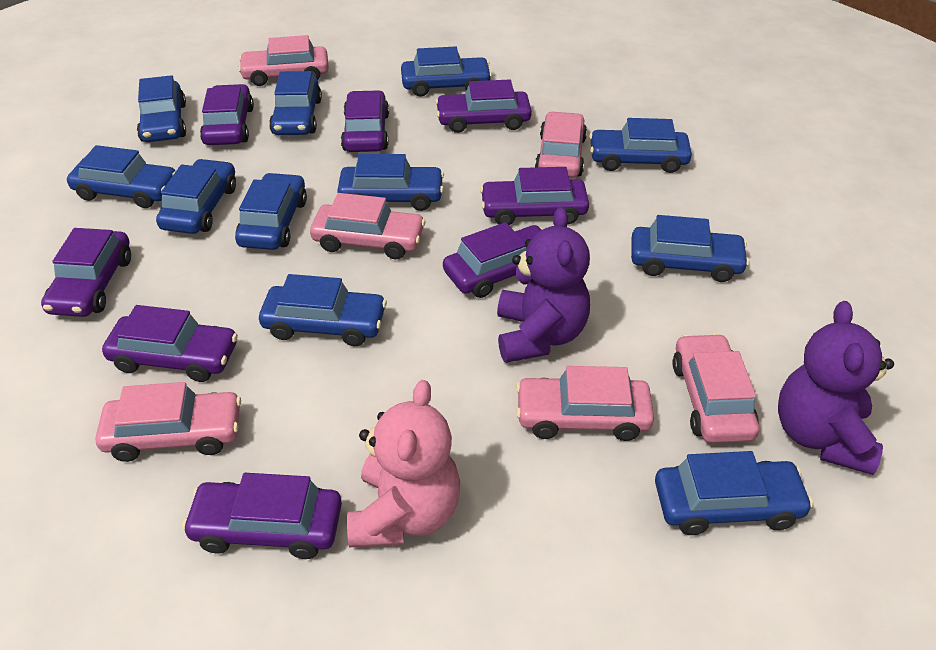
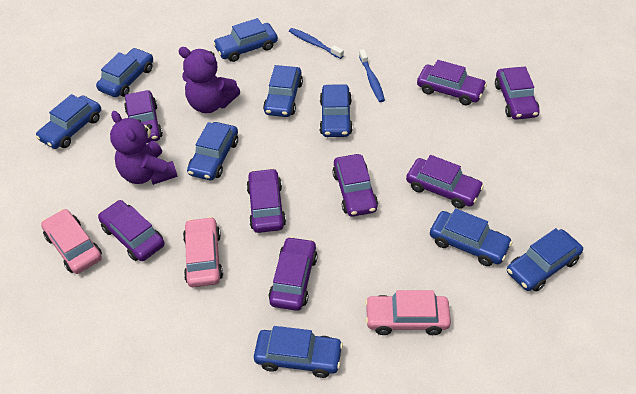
blue car: [67,145,176,208] [137,75,186,142] [156,159,236,234] [235,173,307,250] [259,274,387,346] [269,71,322,135] [337,154,444,211] [401,46,492,97] [589,118,692,173] [631,215,749,282] [655,451,813,535] = 11 -> [36,94,101,149] [96,48,153,97] [187,122,238,180] [213,18,278,62] [254,326,343,378] [263,65,303,117] [319,84,353,137] [430,208,512,266] [507,228,583,292] = 9
blue toothbrush: none = 0 -> [289,28,344,59] [359,49,385,102] = 2
pink car: [96,382,241,462] [238,35,329,86] [310,193,426,259] [516,366,654,441] [535,112,587,178] [672,333,759,443] = 6 -> [41,209,102,274] [183,217,223,287] [365,290,451,335] = 3
pink teddy bear: [347,380,460,547] = 1 -> none = 0

